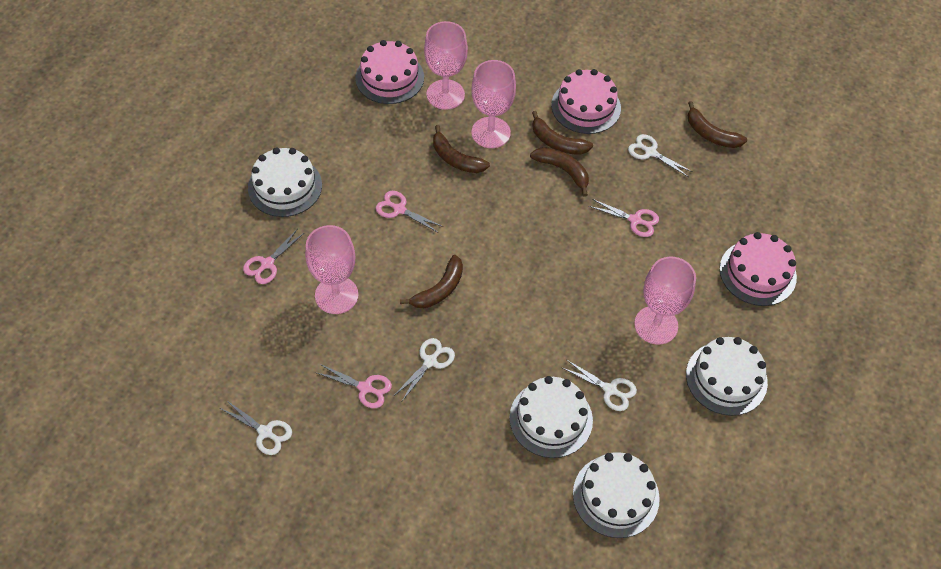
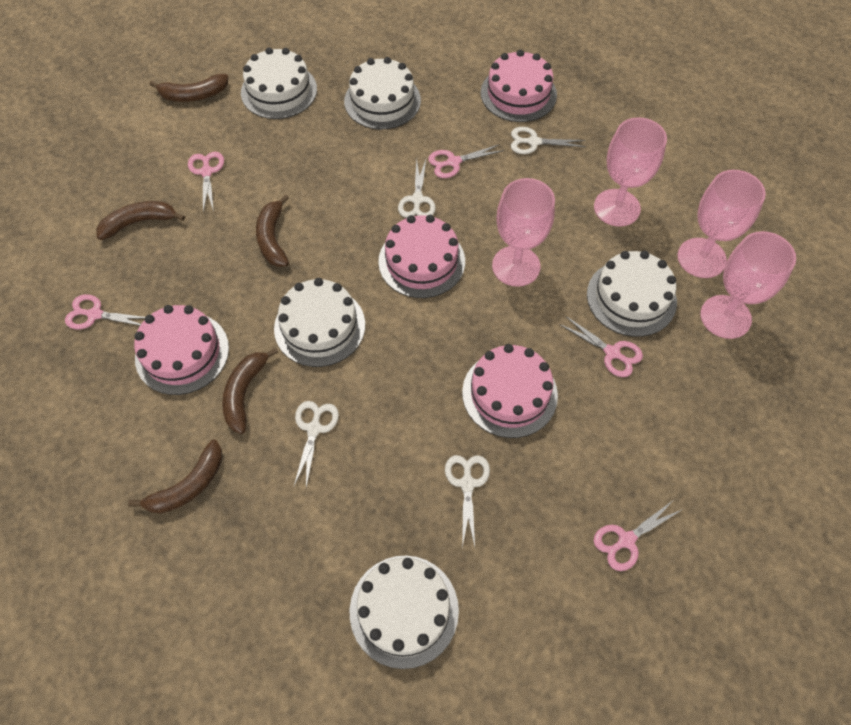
pink cake: [355,40,424,104] [551,69,621,134] [720,232,797,306] = 3 -> [134,305,229,395] [378,215,465,298] [462,344,558,438] [481,50,557,122] = 4
pink scissors: [243,230,304,284] [315,364,392,408] [376,191,443,232] [589,199,659,237] = 4 -> [65,294,145,329] [188,152,224,212] [428,144,504,178] [559,316,643,377] [594,501,683,571] = 5
white cake: [248,147,322,217] [509,376,593,458] [573,452,660,538] [686,337,768,416] = 4 -> [241,47,317,119] [274,278,365,367] [344,57,421,129] [350,556,459,669] [587,251,677,337] = 5

